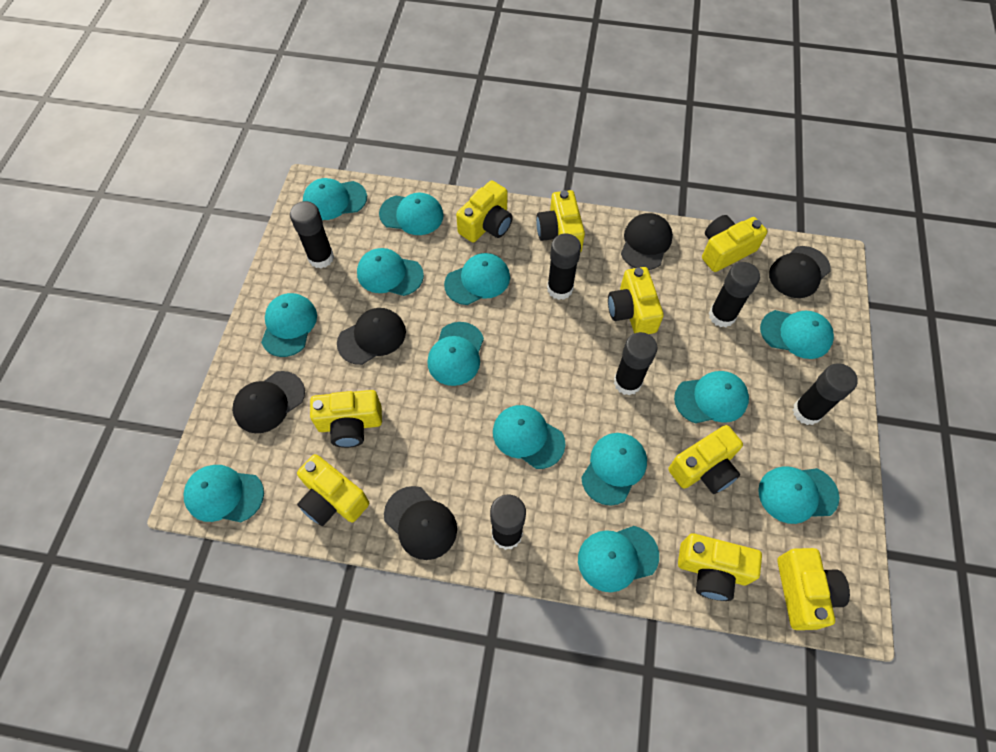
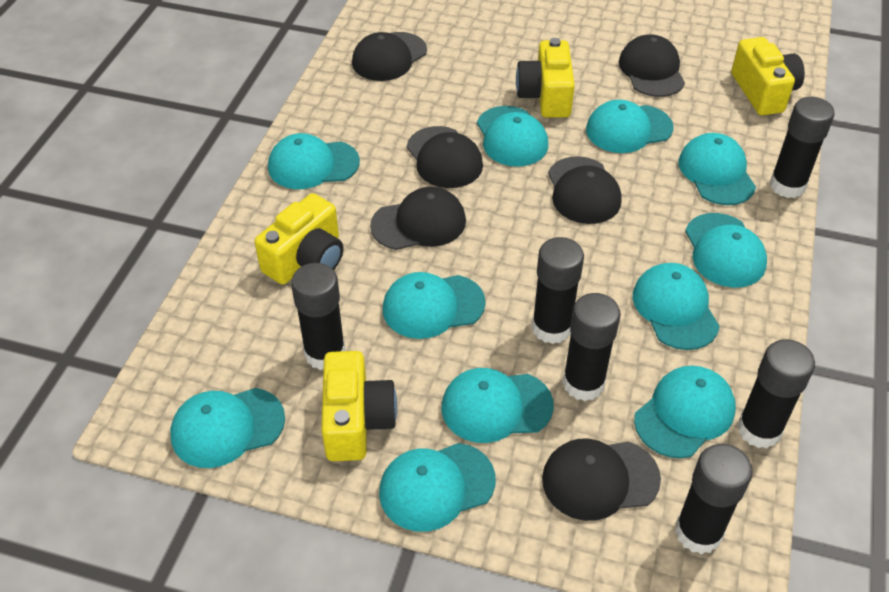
black cap: [232,371,305,433] [337,308,406,365] [384,486,457,560] [621,213,673,270] [769,246,831,298] = 5 -> [352,32,427,81] [370,187,466,250] [407,126,483,188] [542,439,661,521] [548,156,622,224] [619,34,685,97] = 6
turquoise cap: [184,465,264,522] [261,293,317,357] [303,178,367,220] [357,248,424,296] [379,193,443,235] [427,322,484,386] [444,253,510,305] [493,405,565,469] [578,526,659,592] [581,433,647,506] [674,371,749,424] [758,466,840,524] [760,310,834,359] = 13 -> [170,388,285,468] [268,133,360,189] [379,443,496,532] [383,272,486,339] [441,368,554,443] [477,106,548,167] [586,100,673,153] [633,263,720,350] [634,366,736,458] [678,133,756,205] [685,213,767,288] = 11
yellow camera: [297,454,369,526] [310,390,382,448] [456,181,513,243] [536,190,585,252] [608,267,664,334] [668,425,743,494] [678,534,762,601] [702,215,767,272] [777,548,850,630] = 9 -> [255,193,343,285] [321,351,397,461] [516,38,575,118] [731,37,805,116] = 4

